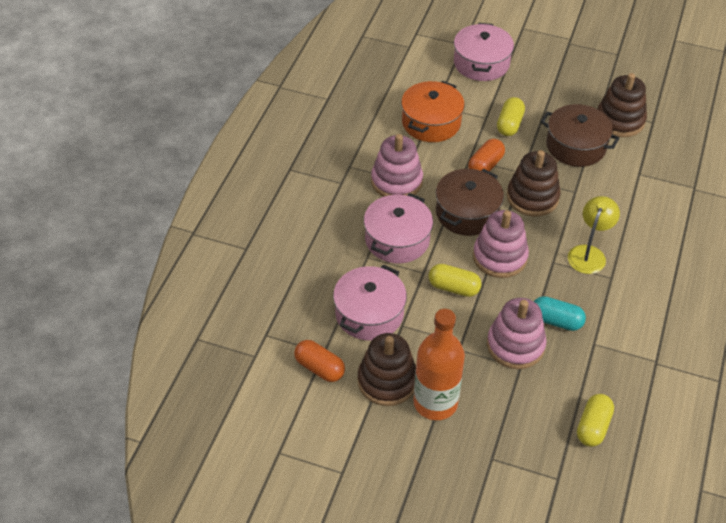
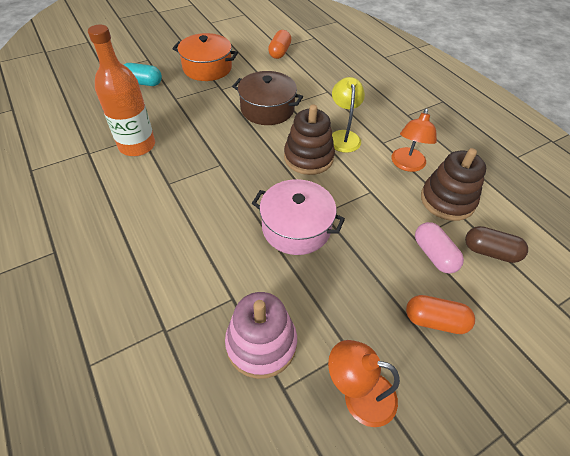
brown capsule: none = 0 -> [465,226,528,263] = 1
brown pot: [436,169,504,236] [540,104,619,167] = 2 -> [232,71,303,125] = 1
brown stacking toy: [358,333,416,406] [507,150,561,217] [597,73,647,137] = 3 -> [284,104,335,175] [421,148,486,221] = 2
orange lamp: none = 0 -> [328,340,400,427] [391,108,437,172] = 2
pink capsule: none = 0 -> [415,222,464,274] = 1
pink pot: [333,264,407,341] [364,193,433,263] [454,23,514,81] = 3 -> [252,179,345,255] = 1
pink stacking toy: [371,134,423,197] [473,210,529,278] [487,298,547,369] = 3 -> [225,292,297,379] = 1
yellow capsule: [428,264,482,297] [497,97,525,136] [577,394,614,447] = 3 -> none = 0

